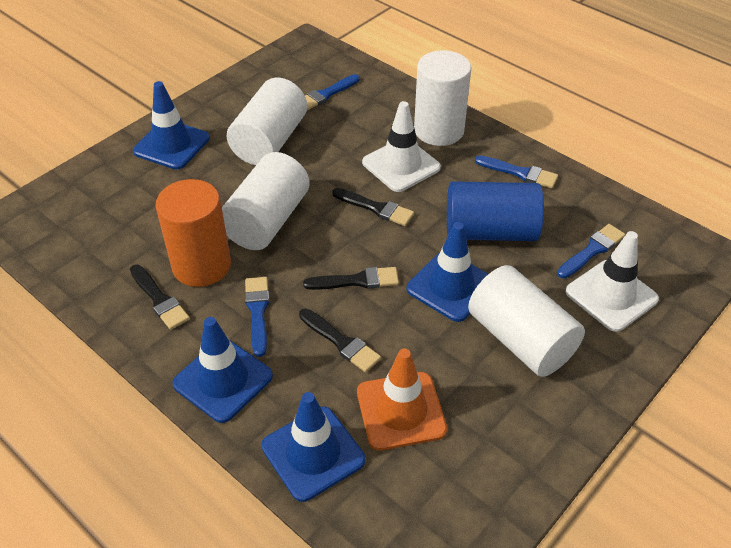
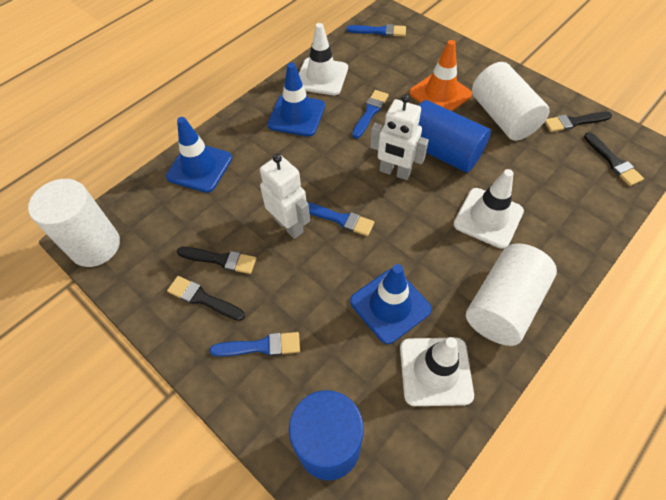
blue cylinder: [447,181,544,241] = 1 -> [289,390,364,480] [418,100,491,173] = 2
blue traffic cone: [133,81,210,169] [172,317,273,423] [261,392,365,502] [407,222,488,322] = 4 -> [166,117,232,193] [268,63,325,137] [350,264,432,344] = 3
orange cylinder: [156,179,231,287] = 1 -> none = 0
white cylinder: [222,152,310,250] [227,78,307,165] [414,50,471,146] [468,265,585,377] = 4 -> [28,179,120,267] [466,243,557,346] [472,62,550,141] = 3
white robot: none = 0 -> [260,154,310,239] [370,94,429,180] = 2
white traffic cone: [362,101,441,192] [566,231,659,332] = 2 -> [299,23,348,95] [400,337,474,406] [454,169,524,249] = 3

